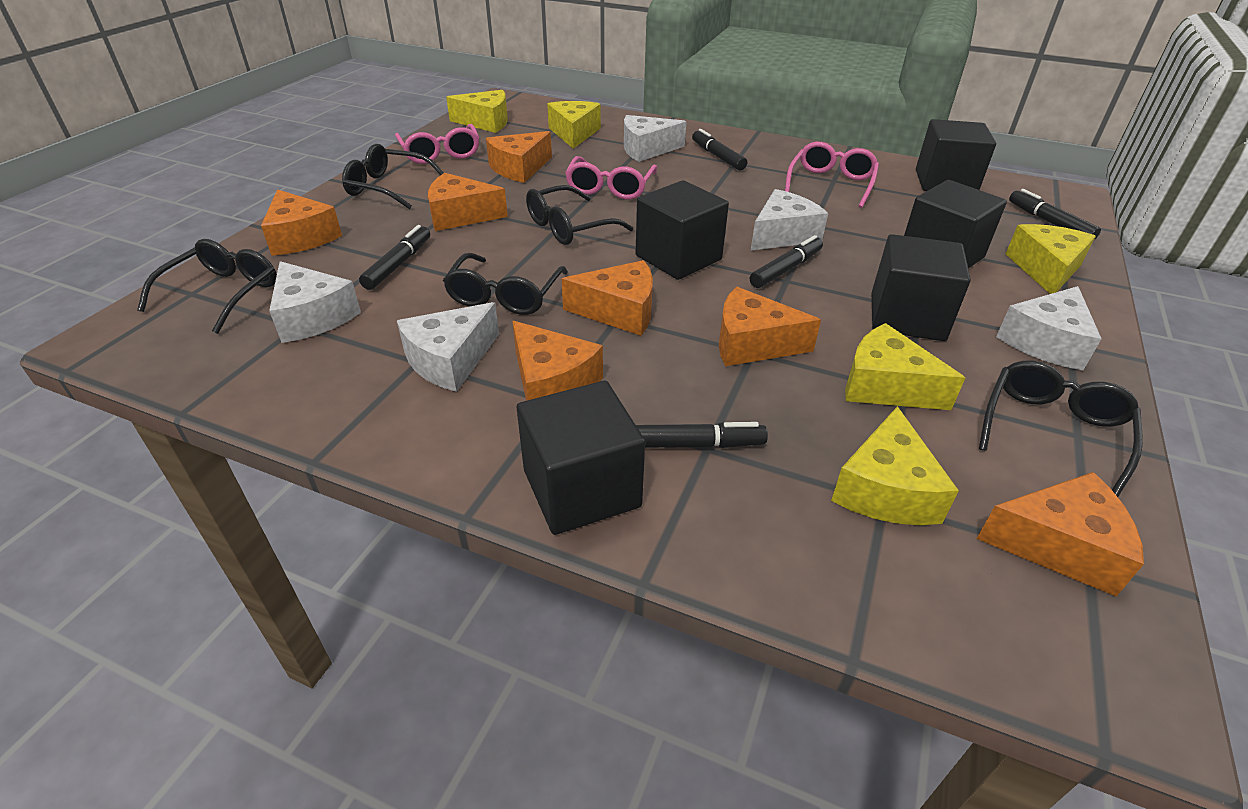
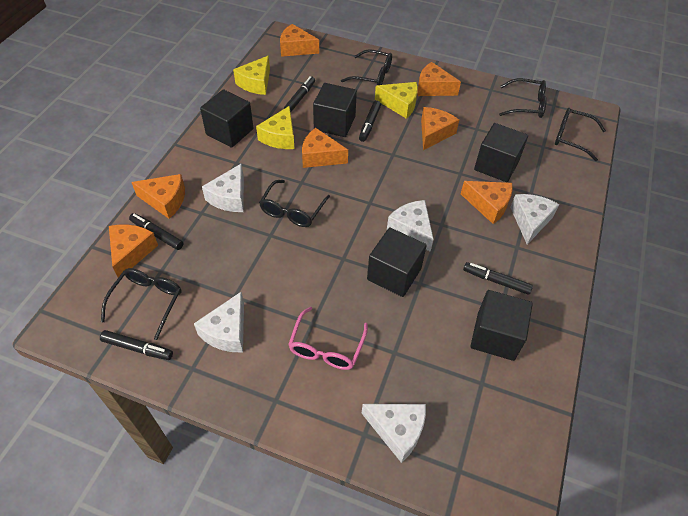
pink glasses: [395,124,480,164] [565,156,657,200] [785,142,879,208] = 3 -> [288,307,368,370] = 1
yellow cheese: [446,90,508,133] [547,101,601,149] [831,406,959,525] [845,323,965,410] [1006,224,1096,294] = 5 -> [233,56,270,95] [256,106,294,149] [375,82,418,119] = 3

